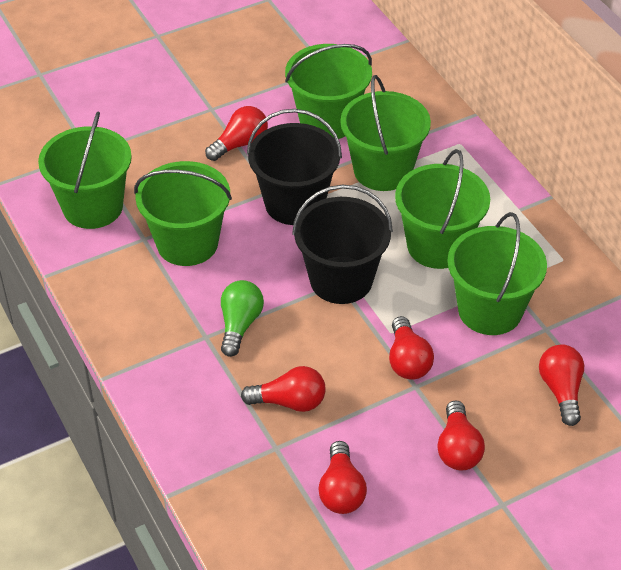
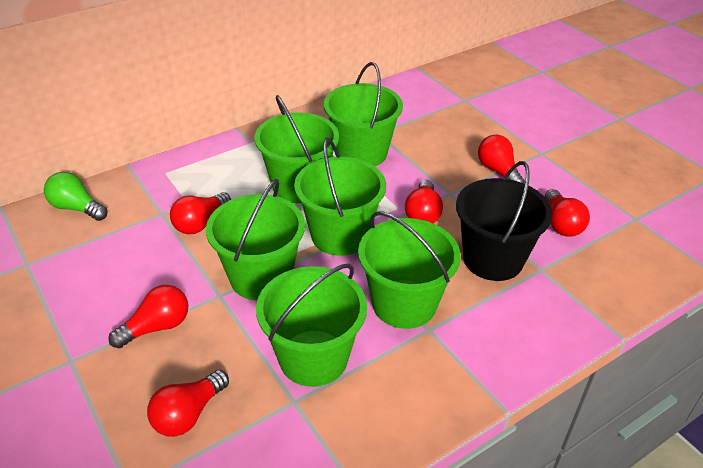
black bucket: [247,109,342,225] [292,185,393,304] = 2 -> [456,161,552,281] = 1

